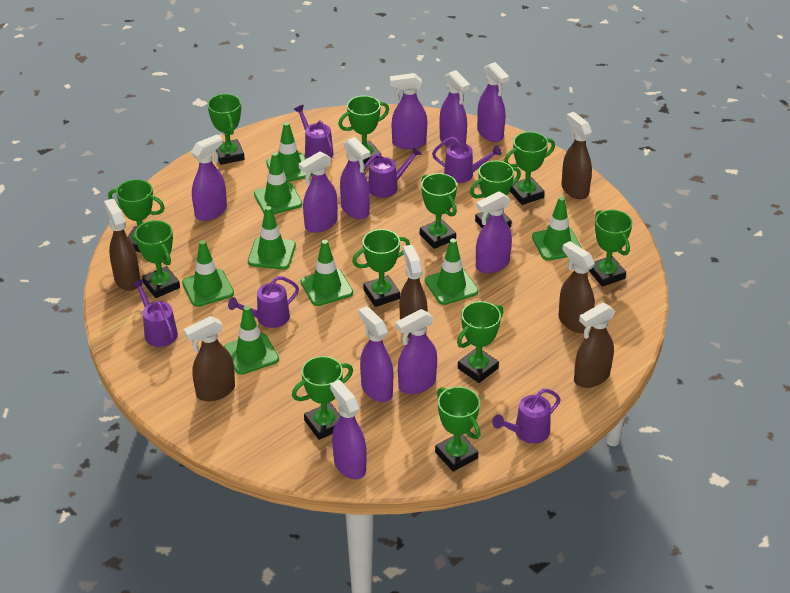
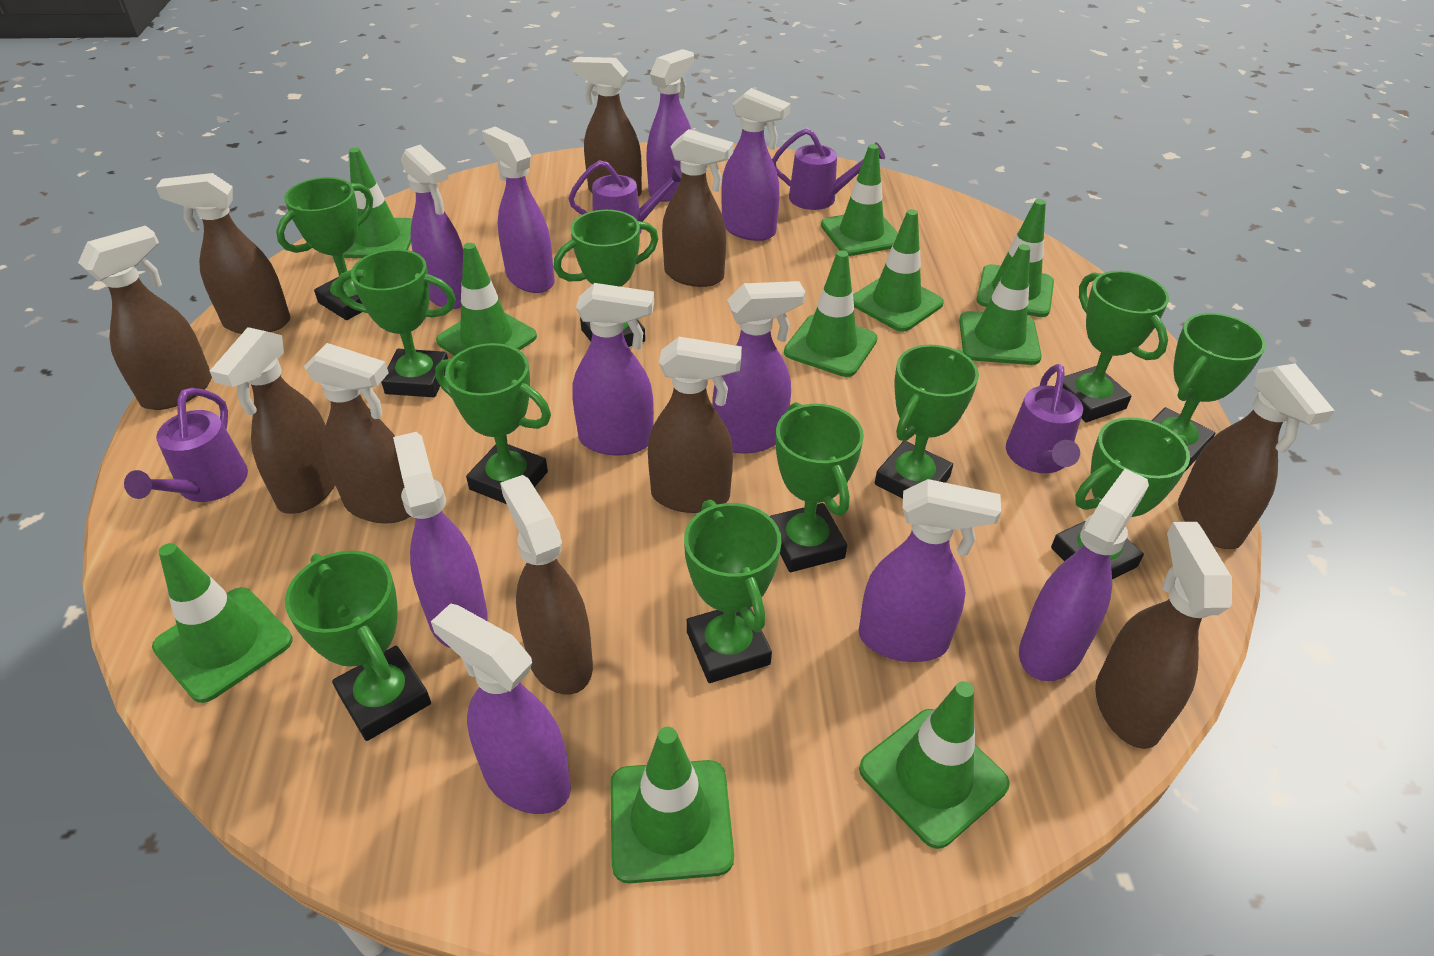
brown spray bottle: [104,199,140,291] [184,316,235,401] [399,245,428,338] [558,241,595,333] [562,112,592,199] [574,302,615,388] = 6 -> [78,225,212,410] [156,173,291,334] [210,327,335,514] [304,343,411,524] [500,475,593,695] [572,57,642,197] [648,337,742,513] [662,129,734,287] [1095,522,1232,749] [1178,364,1335,549] = 10
green traffic cone: [182,240,234,307] [224,306,279,375] [248,206,296,270] [254,152,302,214] [266,122,312,182] [301,240,353,306] [425,238,478,305] [532,197,582,261] = 8 -> [152,543,293,703] [343,148,412,258] [436,243,537,356] [610,727,734,883] [784,250,878,377] [821,144,898,256] [853,209,944,332] [859,681,1010,849] [959,244,1042,365] [976,199,1054,317] = 10
green trophy: [108,179,165,252] [135,220,180,298] [207,94,245,165] [292,356,353,440] [338,96,389,165] [352,229,410,307] [420,173,457,249] [435,386,481,472] [457,301,503,383] [470,161,521,228] [504,132,555,205] [589,210,632,287] = 12 -> [276,177,373,320] [285,551,431,741] [335,249,456,397] [435,343,551,504] [554,210,658,347] [684,500,782,683] [770,402,864,572] [875,345,979,498] [1051,417,1190,579] [1055,271,1169,422] [1151,313,1266,471] = 11
purple watering can: [131,279,178,347] [228,276,299,328] [294,105,333,158] [364,146,422,198] [432,137,502,183] [492,389,561,444] = 6 -> [124,388,248,502] [568,160,682,234] [772,128,885,210] [1006,364,1083,473] = 4

